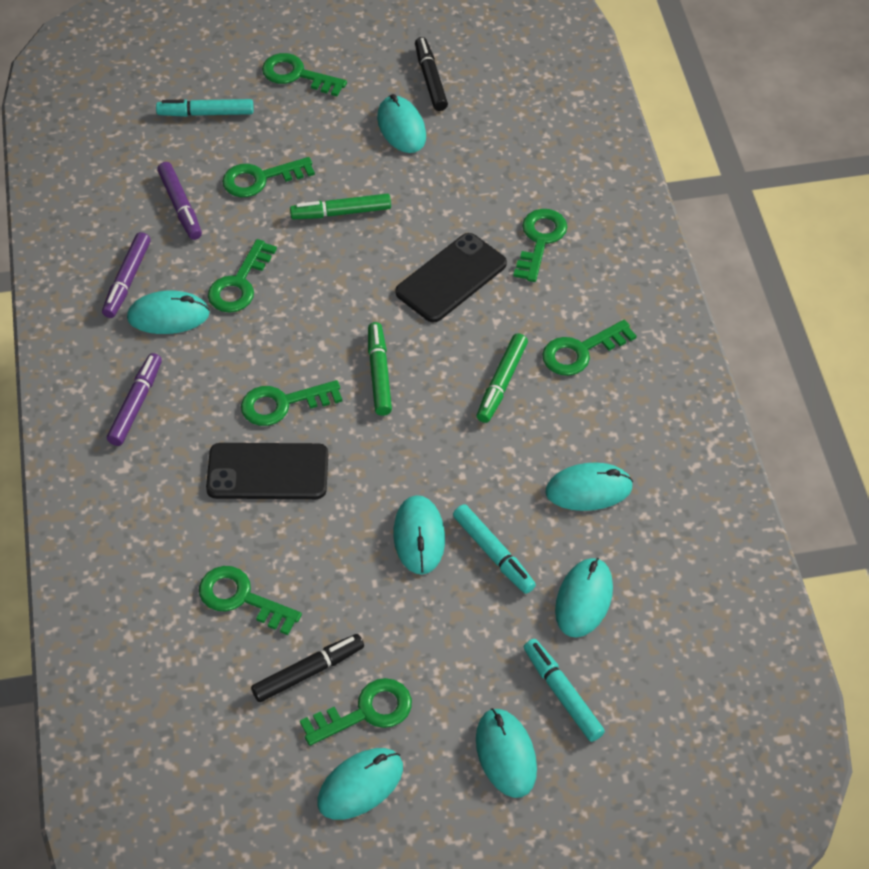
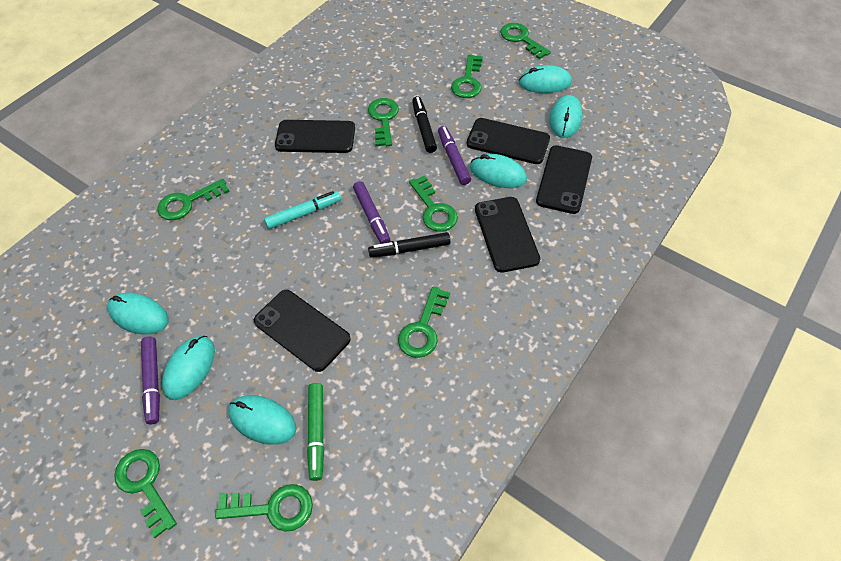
black phone: [206,443,328,499] [395,233,507,323] = 2 -> [254,290,351,372] [275,120,355,153] [467,118,550,164] [475,197,540,273] [536,145,592,214] = 5
green marker: [290,194,391,219] [368,322,392,416] [477,333,528,423] = 3 -> [307,383,324,481] = 1
turquoise marker: [156,99,254,117] [453,504,536,594] [524,639,605,742] = 3 -> [264,191,341,229] = 1
turquoise mouse: [127,290,210,334] [317,748,403,820] [377,94,426,153] [393,495,445,575] [476,708,537,798] [545,463,633,511] [555,558,613,638] = 7 -> [108,292,168,335] [162,336,215,400] [228,395,296,445] [470,154,527,188] [519,65,572,93] [549,95,583,138] = 6

